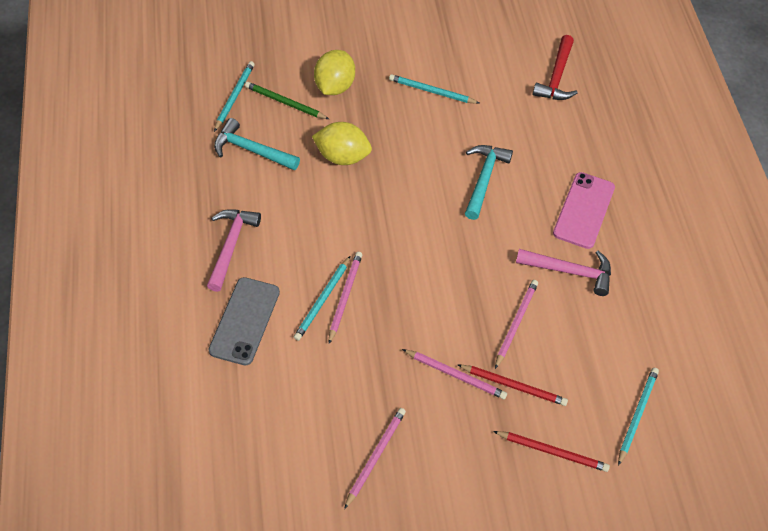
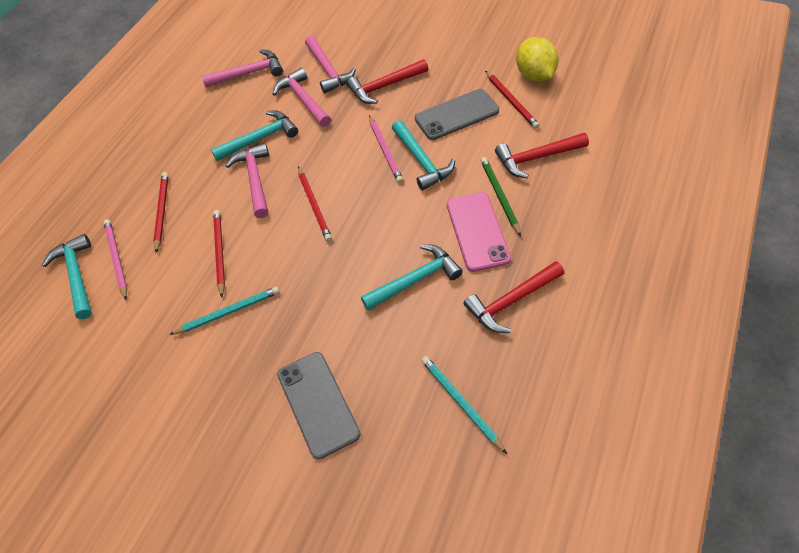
grey phone: [208,277,280,365] = 1 -> [277,352,361,459] [415,89,499,140] = 2
pink hammer: [207,209,261,292] [516,249,611,296] = 2 -> [202,50,283,87] [226,143,269,218] [273,68,331,127] [305,36,356,93] = 4
pink pencil: [329,252,362,344] [344,408,406,509] [402,349,507,399] [495,280,538,369] = 4 -> [103,219,127,300] [369,115,403,183] = 2
red hammer: [533,35,578,100] = 1 -> [347,59,428,104] [463,261,564,333] [495,133,589,178] = 3
red pencil: [458,365,568,406] [493,431,610,472] = 2 -> [153,172,168,253] [213,210,225,298] [298,167,332,241] [485,71,539,129] = 4
turquoise hammer: [214,118,300,170] [465,145,513,220] = 2 -> [42,234,92,319] [211,110,298,161] [361,244,463,311] [392,120,455,190] = 4
turquoise pencil: [214,61,255,132] [294,256,350,341] [389,74,479,104] [618,368,659,466] = 4 -> [169,287,280,335] [421,356,507,454] = 2
yellow lemon: [312,122,372,165] [314,50,355,95] = 2 -> [516,37,559,82] = 1

